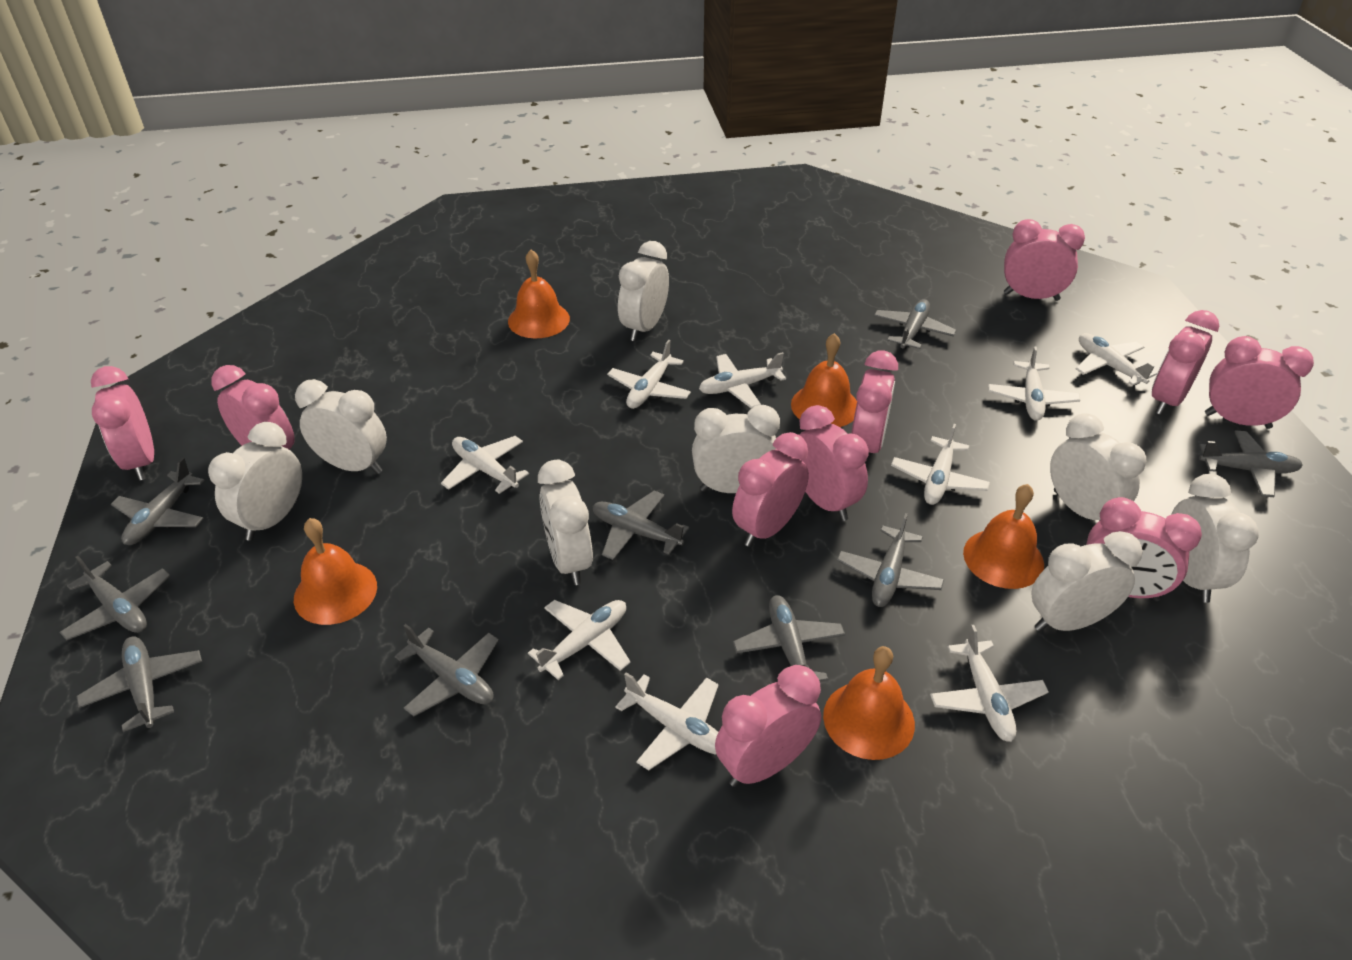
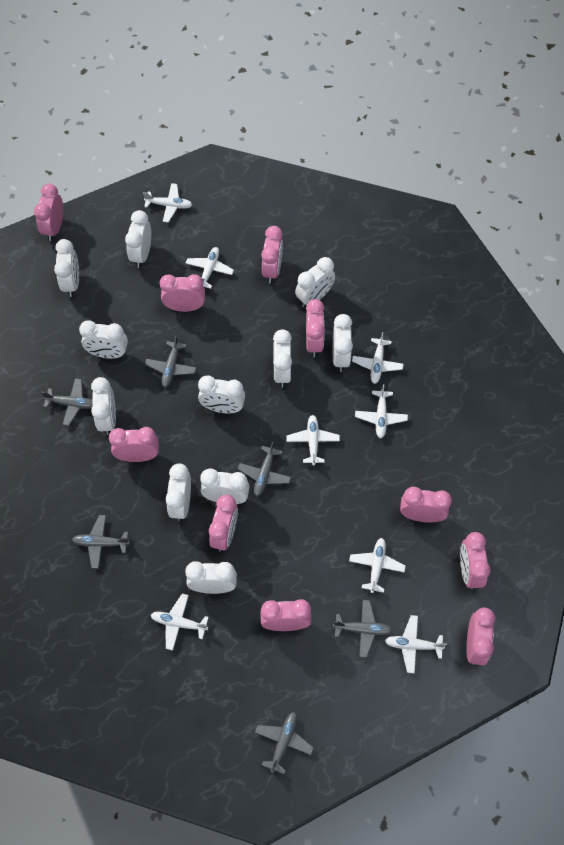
grey plane: [60,556,170,640] [77,636,202,732] [111,458,205,545] [395,624,499,716] [592,491,689,560] [733,595,845,682] [837,513,944,607] [874,299,957,349] [1199,431,1303,497] = 9 -> [41,378,93,426] [72,515,129,568] [145,336,196,387] [238,442,291,496] [255,712,314,774] [333,600,393,657] = 6
orange bell: [294,518,377,625] [508,250,570,338] [791,333,857,427] [823,646,915,760] [963,484,1044,589] = 5 -> none = 0
white clock: [208,422,302,541] [295,379,387,474] [538,460,593,585] [618,241,669,341] [692,405,780,493] [1031,531,1143,632] [1050,413,1146,520] [1171,474,1259,603] = 8 -> [54,239,79,297] [79,320,128,359] [91,377,116,435] [125,210,151,268] [166,464,191,521] [185,561,237,594] [198,376,245,414] [200,468,250,504] [273,329,292,388] [295,257,335,307] [333,314,353,372] = 11
white plane: [441,436,529,494] [528,600,631,680] [607,340,691,409] [615,672,719,770] [699,352,786,408] [891,424,990,505] [930,625,1049,742] [988,346,1080,421] [1076,333,1157,386] = 9 -> [143,183,192,223] [151,594,209,650] [185,247,234,289] [287,415,340,465] [349,538,406,593] [352,332,404,384] [355,384,408,439] [385,615,447,674] = 8

